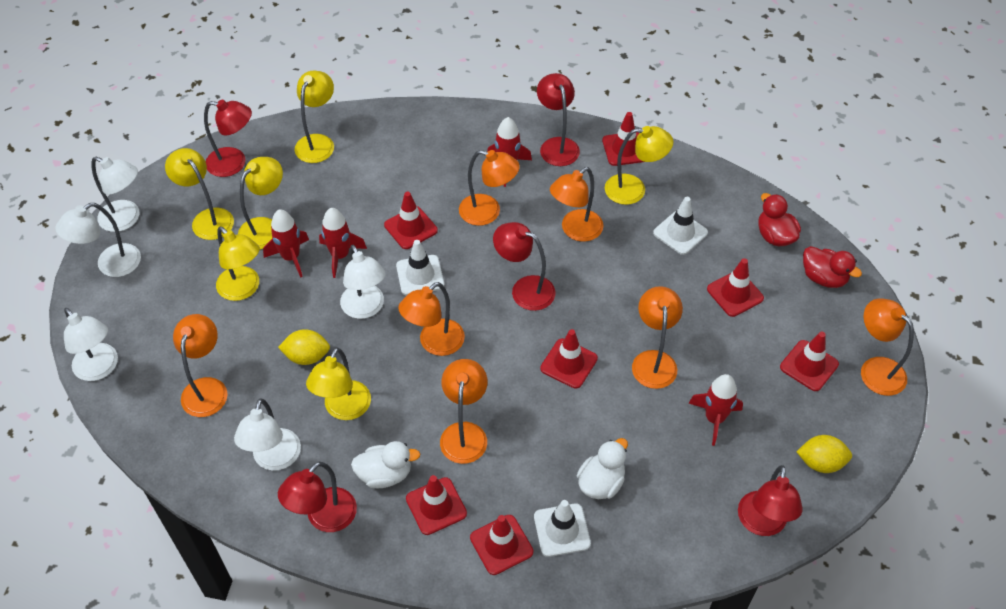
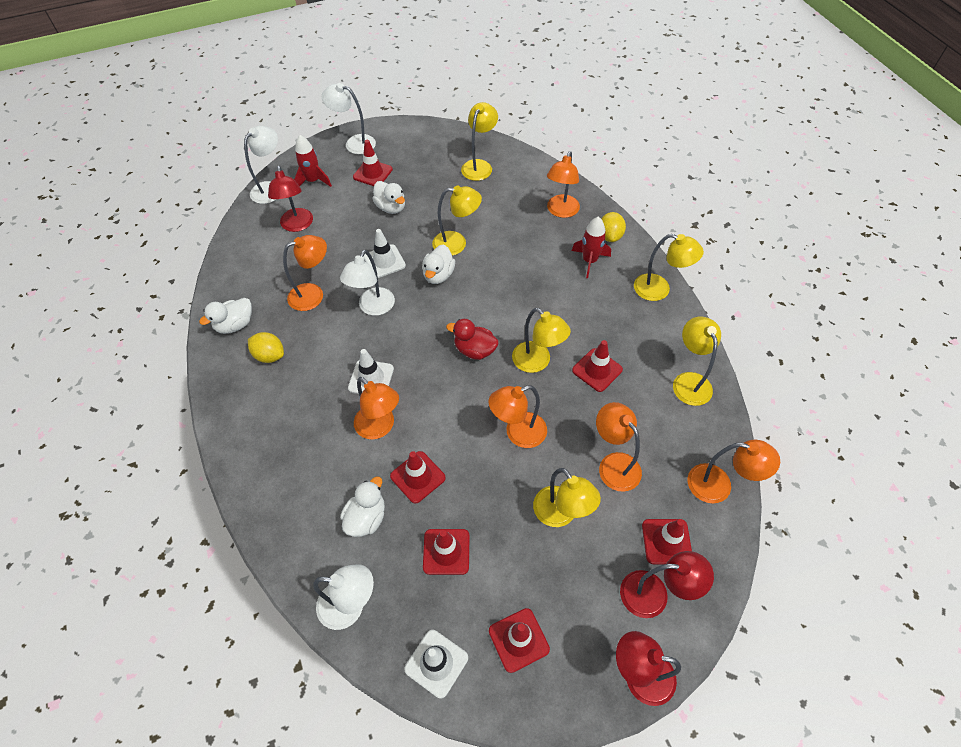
orange lamp: [173,314,227,417] [398,282,465,356] [440,359,488,464] [459,150,520,226] [550,167,604,242] [632,286,683,389] [861,298,914,396] = 7 -> [283,235,327,311] [354,377,399,440] [488,385,547,448] [547,151,580,218] [596,402,642,492] [688,440,780,503] = 6
red duck: [758,193,801,246] [803,246,862,288] = 2 -> [446,319,499,360] = 1
red lamp: [204,100,252,177] [278,462,357,532] [493,222,556,311] [537,73,580,166] [738,465,803,536] = 5 -> [268,166,313,232] [616,631,681,706] [620,551,714,618] = 3
red rocket: [263,209,309,278] [319,208,367,278] [487,117,532,187] [689,374,743,446] = 4 -> [294,135,332,187] [572,217,611,278] = 2
red traffic cone: [384,192,438,249] [406,475,467,535] [470,515,533,575] [540,329,598,389] [602,112,644,166] [707,258,764,317] [780,332,839,391] = 7 -> [353,140,393,186] [390,451,446,504] [423,529,469,575] [489,608,550,673] [572,340,623,392] [642,519,692,564] = 6
white duck: [351,441,420,488] [577,438,628,499] = 2 -> [199,298,252,334] [340,476,385,537] [372,181,405,214] [422,245,455,284] = 4
white lamp: [55,203,141,277] [64,308,118,381] [91,157,140,232] [234,398,301,471] [340,245,386,319] = 5 -> [244,126,278,204] [313,564,374,630] [322,83,376,154] [340,250,395,316] = 4

